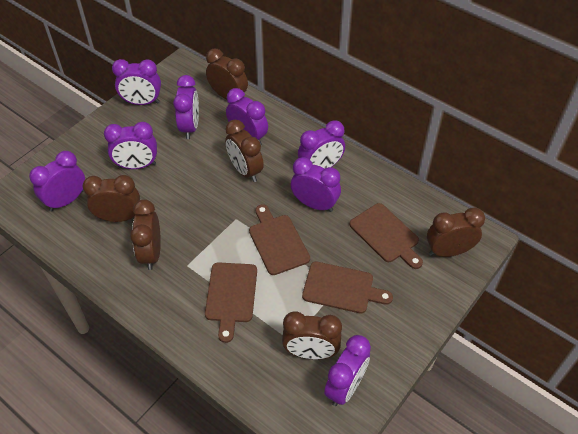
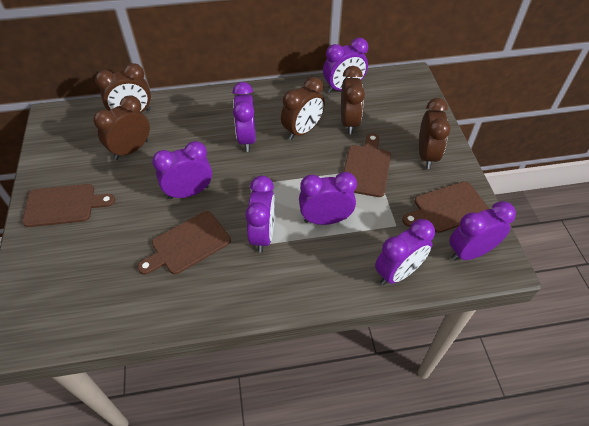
brown clock: [83,175,140,222] [130,199,161,270] [206,49,248,99] [225,120,264,182] [282,311,342,359] [427,207,485,257] = 6 -> [93,95,150,160] [95,63,151,112] [281,77,325,140] [341,66,365,134] [419,98,451,169] = 5
purple clock: [29,151,85,211] [104,122,157,169] [112,59,161,105] [173,75,199,139] [226,88,268,145] [291,157,341,212] [298,120,345,168] [324,335,371,406] = 8 -> [152,141,212,199] [233,82,256,152] [245,176,275,253] [299,172,357,225] [323,38,368,93] [375,219,435,285] [449,201,516,261] = 7

